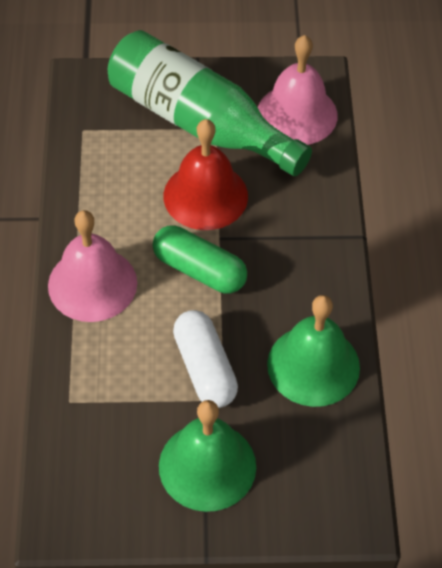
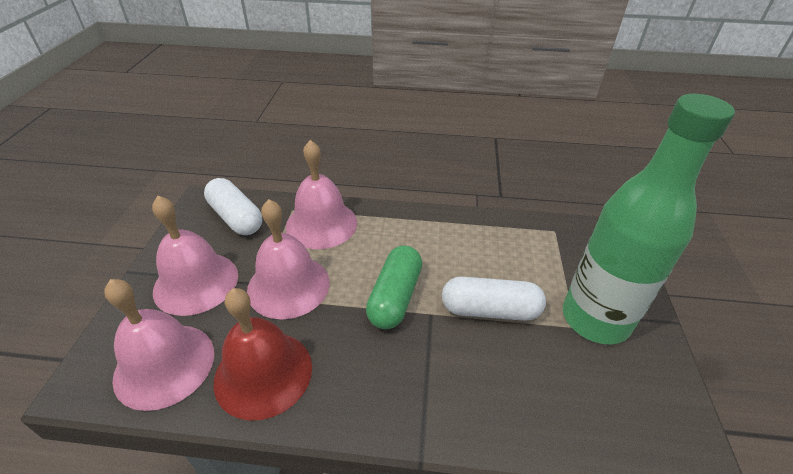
green bell: [159,400,256,512] [267,295,360,407] = 2 -> none = 0
pink bell: [48,210,137,322] [258,35,338,145] = 2 -> [104,279,214,411] [152,196,238,316] [247,199,330,319] [286,140,357,249] = 4
white capsule: [173,310,238,408] = 1 -> [204,178,262,235] [442,277,546,321] = 2

